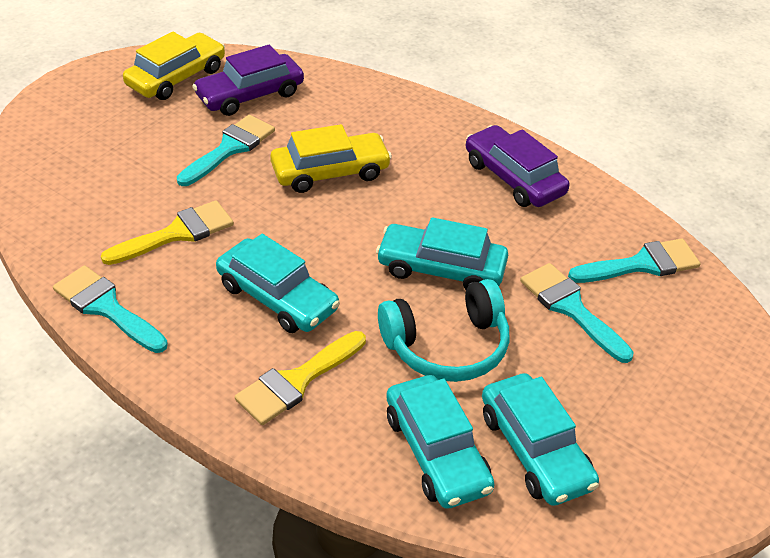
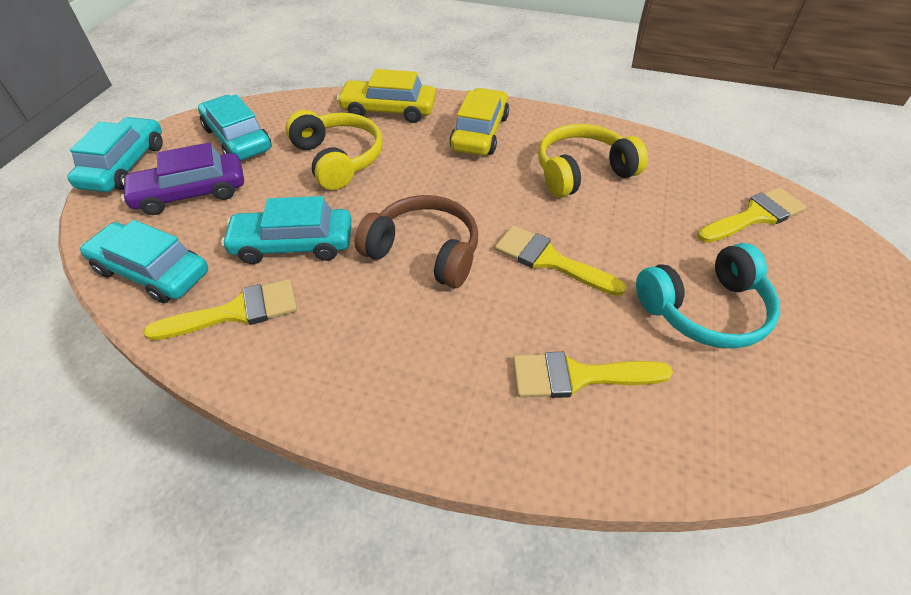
brown headphones: none = 0 -> [355,195,478,288] = 1
purple car: [192,45,304,116] [466,125,570,207] = 2 -> [121,142,244,215] = 1
turquoise brush: [53,265,168,353] [177,115,275,186] [520,263,634,363] [568,238,701,283] = 4 -> none = 0
yellow brush: [101,200,234,265] [235,331,366,425] = 2 -> [144,279,297,340] [495,225,626,296] [513,352,673,398] [697,187,806,243] = 4
yellow headphones: none = 0 -> [285,110,383,190] [538,124,648,198] = 2

